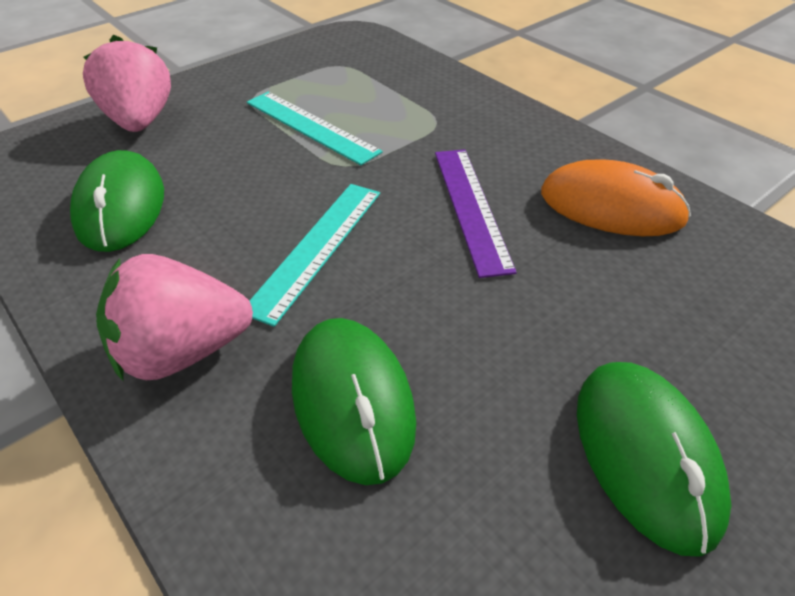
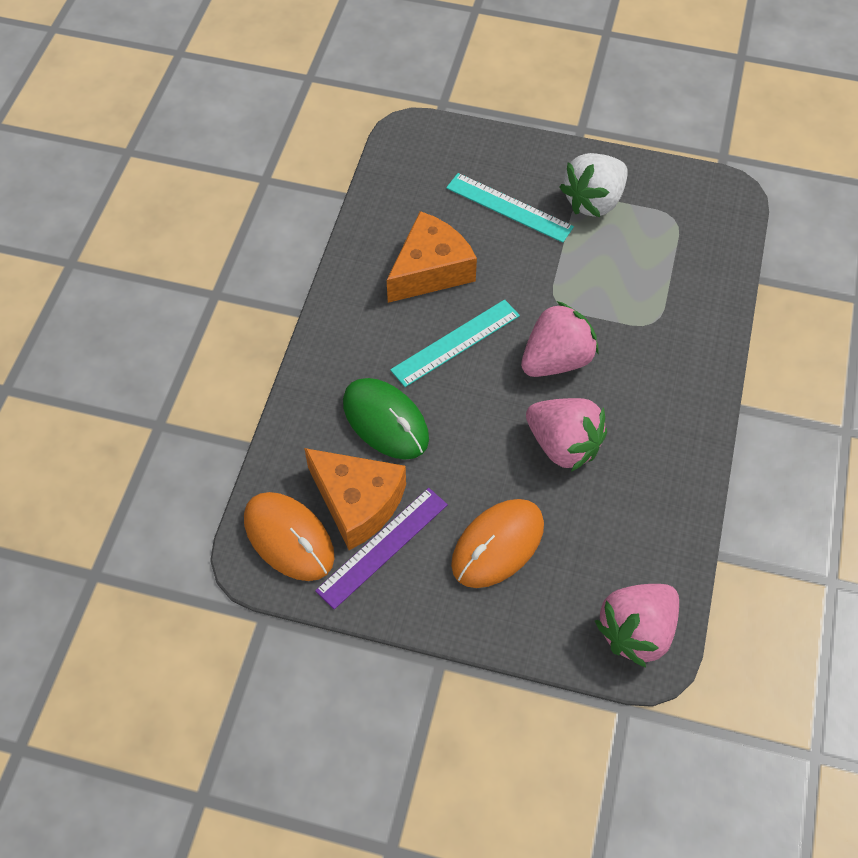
green mouse: [70,150,164,252] [292,318,416,485] [577,362,731,557] = 3 -> [343,378,429,460] = 1
orange cheese: none = 0 -> [304,448,406,550] [387,211,477,303] = 2
orange mouse: [541,160,691,236] = 1 -> [244,492,335,581] [451,499,544,588] = 2
pink strawberry: [83,35,171,132] [96,254,253,381] = 2 -> [521,301,599,377] [526,398,607,472] [595,584,679,668] = 3
white strawberry: none = 0 -> [559,153,628,217] = 1

